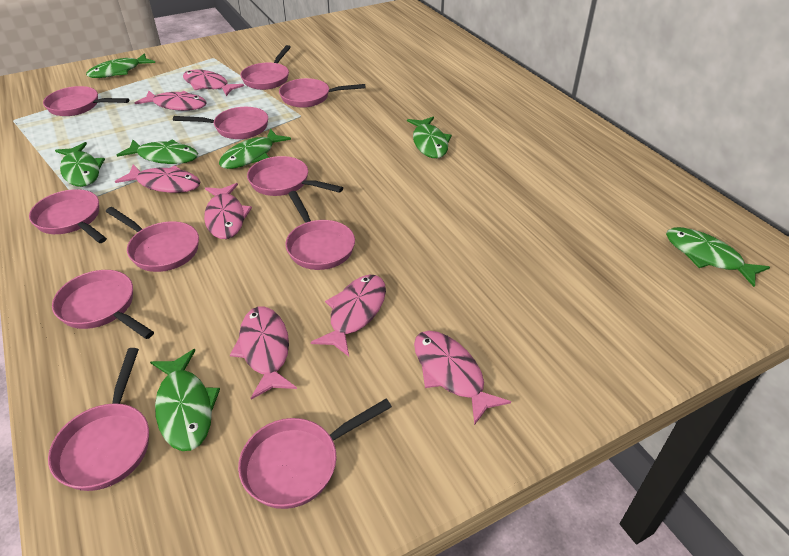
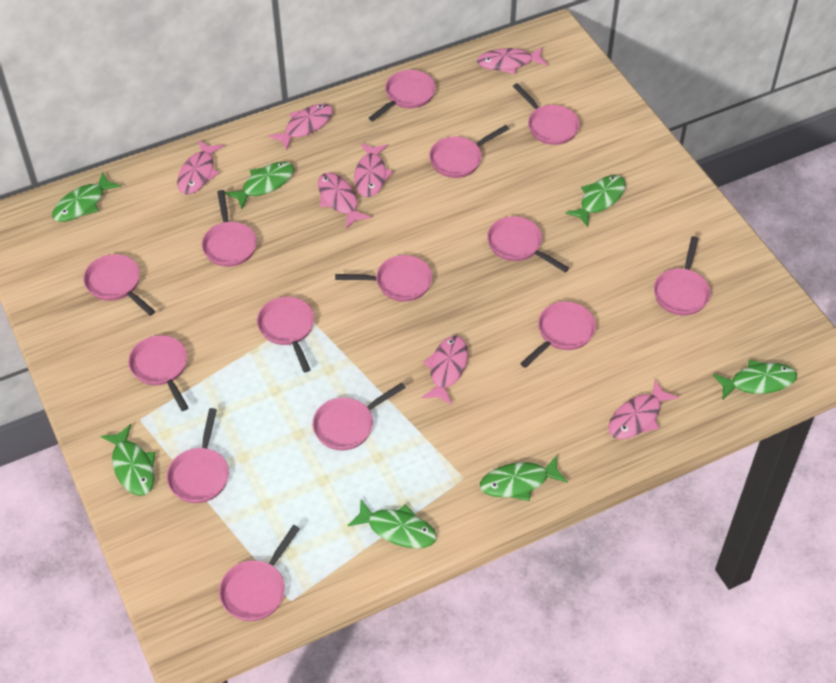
pink pan: [29,189,107,243] [43,86,129,116] [48,348,149,491] [52,270,154,339] [106,207,199,272] [173,107,268,139] [238,399,392,509] [240,45,291,90] [247,156,343,196] [279,78,365,108] [285,191,355,270] = 11 -> [83,254,155,316] [128,335,189,411] [167,408,229,503] [202,190,257,267] [219,525,300,621] [257,297,314,372] [312,382,406,450] [335,255,432,302] [369,70,436,121] [429,125,509,178] [487,216,569,272] [513,83,580,145] [520,301,596,368] [654,236,711,316] = 14

